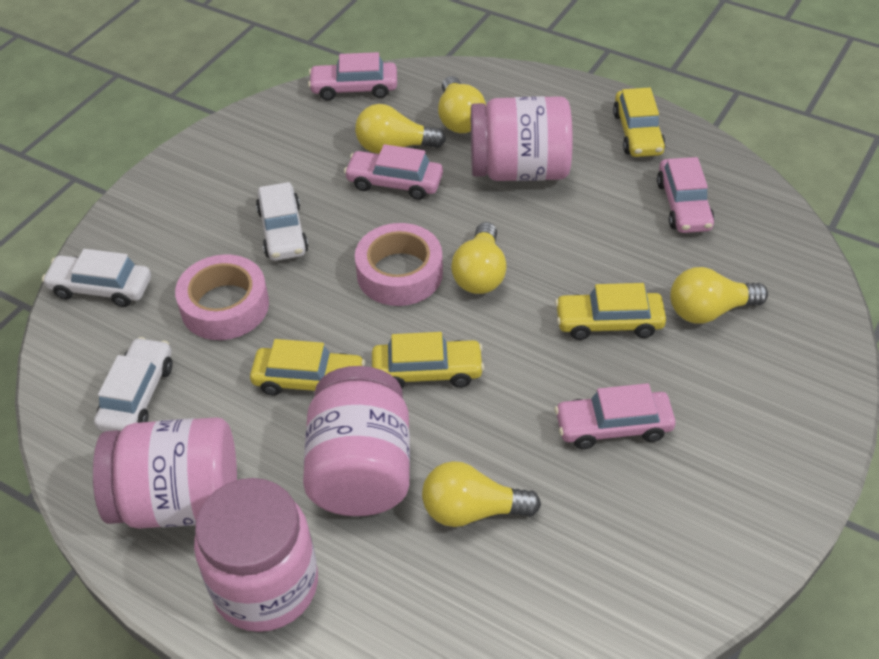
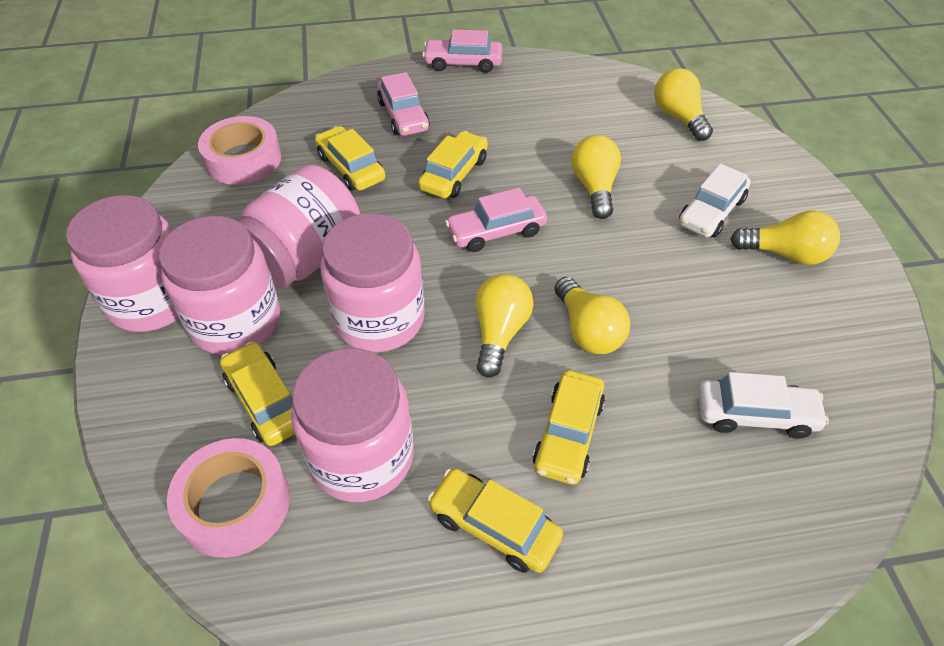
pink car: [308,52,397,101] [344,144,443,200] [555,383,676,449] [657,157,715,233] = 4 -> [377,72,430,136] [422,30,503,73] [445,188,547,252] = 3
pink jar: [93,417,237,529] [194,478,318,632] [303,366,410,516] [471,96,573,181] = 4 -> [66,195,179,332] [159,216,280,355] [236,164,360,290] [291,348,414,502] [321,213,425,352] = 5
white car: [42,249,151,307] [94,337,173,432] [256,182,308,261] = 3 -> [679,164,751,238] [698,372,829,439] = 2
yellow car: [250,339,365,396] [372,332,484,388] [555,283,666,340] [613,87,666,157] = 4 -> [220,341,295,446] [315,126,386,191] [418,131,488,198] [428,468,563,573] [533,370,605,485] = 5

